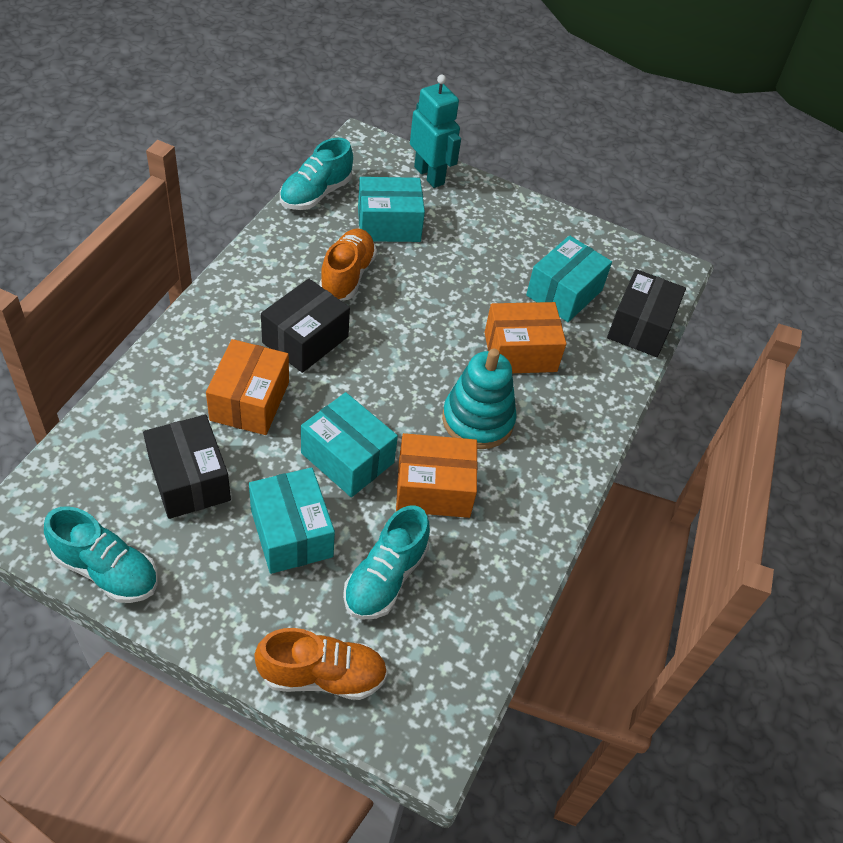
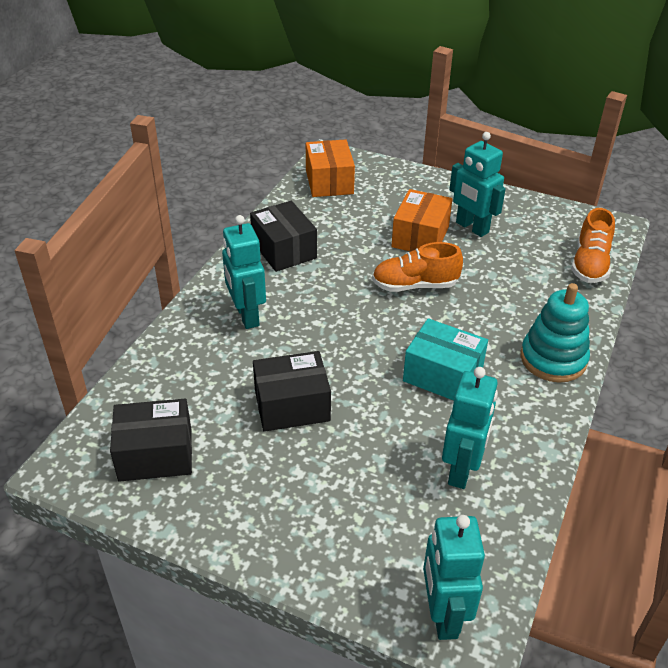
orange box: [206,339,289,435] [396,433,478,518] [484,302,566,373] = 3 -> [306,139,355,197] [391,189,452,252] = 2
turquoise box: [249,467,335,574] [301,392,398,497] [358,177,425,242] [526,235,612,322] = 4 -> [403,318,488,401] = 1
turquoise robot: [410,75,461,188] = 1 -> [222,215,266,329] [423,515,485,640] [442,367,498,489] [449,132,506,237] = 4
turquoise shoe: [44,506,157,603] [280,138,353,210] [343,505,430,620] = 3 -> none = 0

